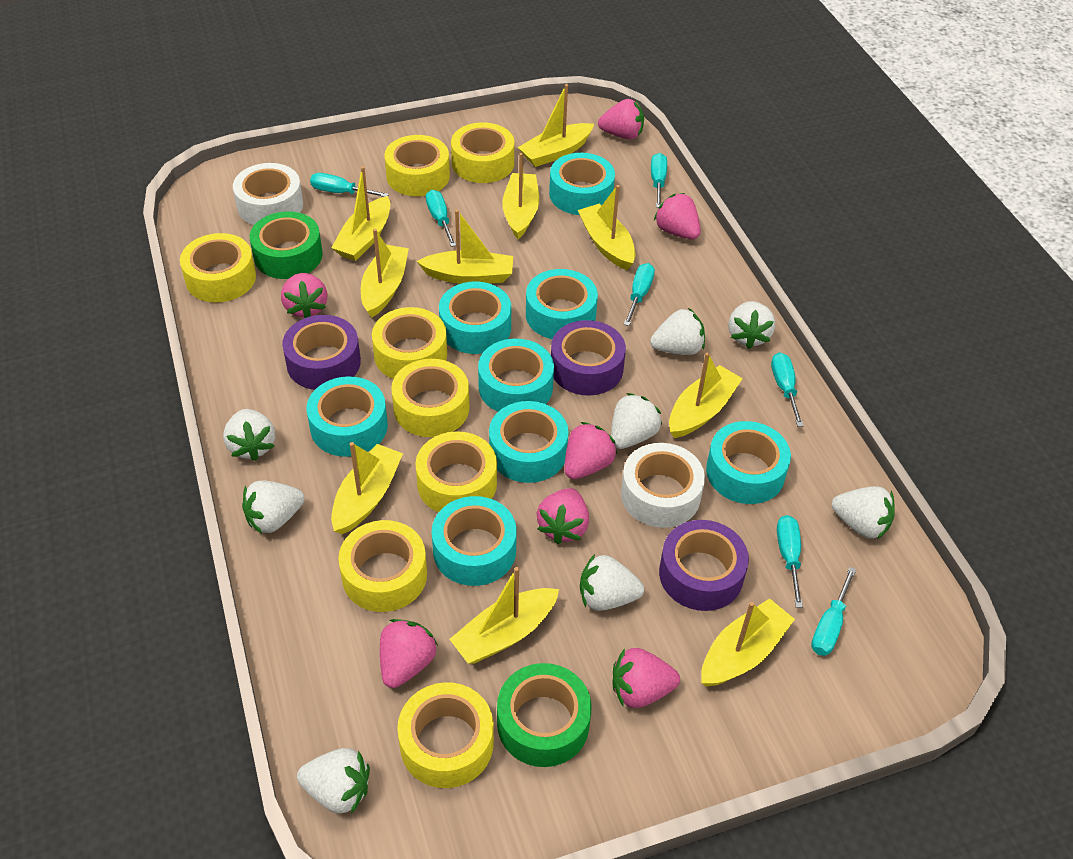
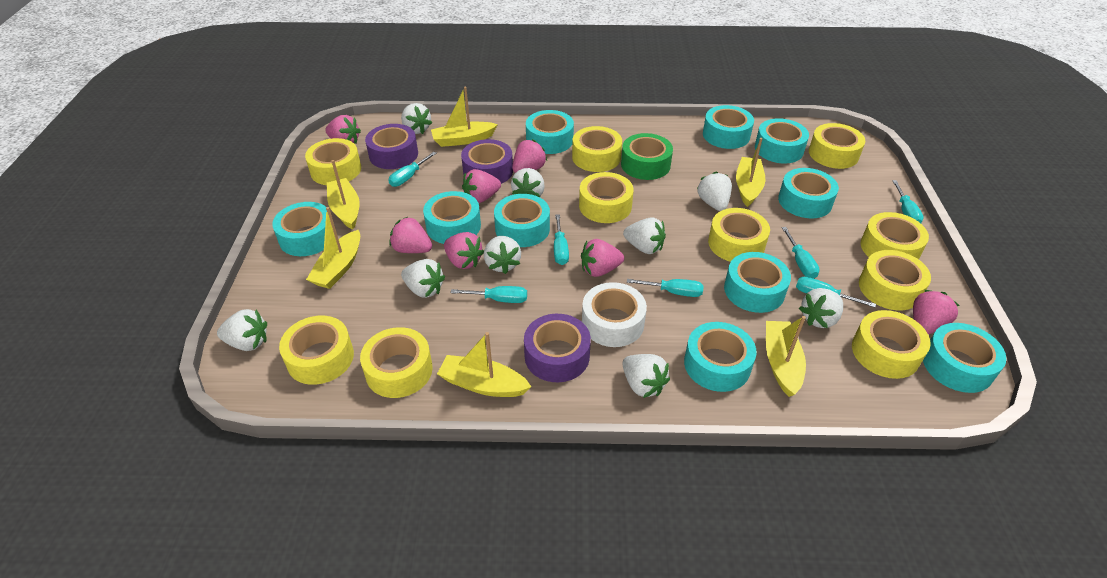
green tape: [250,211,323,279] [497,663,592,767] = 2 -> [621,133,673,180] = 1
turquoise tape: [307,376,388,457] [432,496,517,586] [439,282,511,354] [478,339,554,412] [489,401,568,483] [526,269,598,339] [549,153,615,215] [706,421,791,504] = 8 -> [272,202,327,256] [423,191,481,244] [494,194,550,247] [526,110,574,154] [684,322,757,392] [703,105,754,149] [724,252,791,313] [755,118,809,163] [778,168,839,218] [923,323,1006,393] = 10
white strawberry: [223,409,275,461] [242,481,305,534] [297,748,370,814] [580,554,644,611] [611,393,662,449] [650,308,705,355] [728,301,775,349] [832,486,895,540] = 8 -> [217,309,267,351] [401,103,432,134] [401,259,445,298] [484,236,521,274] [511,168,545,197] [622,354,670,398] [623,217,666,254] [697,172,732,211] [799,288,843,328] = 9
white tape: [233,163,303,225] [621,443,705,528] = 2 -> [582,282,647,347] = 1
yellow boat: [331,166,390,261] [331,442,403,534] [361,229,409,317] [417,210,513,284] [449,567,559,664] [502,153,539,239] [518,84,594,167] [578,185,636,270] [669,353,743,438] [701,598,795,687] = 10 -> [306,207,360,289] [327,160,360,230] [431,87,498,147] [437,332,531,397] [736,138,766,207] [766,316,806,397] = 6
yellow tape: [180,233,256,302] [338,520,427,612] [372,307,447,379] [384,135,450,197] [391,359,469,437] [397,682,494,788] [416,431,497,512] [451,122,514,183] = 8 -> [279,316,354,385] [305,138,361,185] [360,327,433,398] [572,126,622,172] [579,172,634,223] [708,208,770,262] [809,123,865,169] [852,310,931,379] [859,250,931,310] [861,212,929,259] = 10

